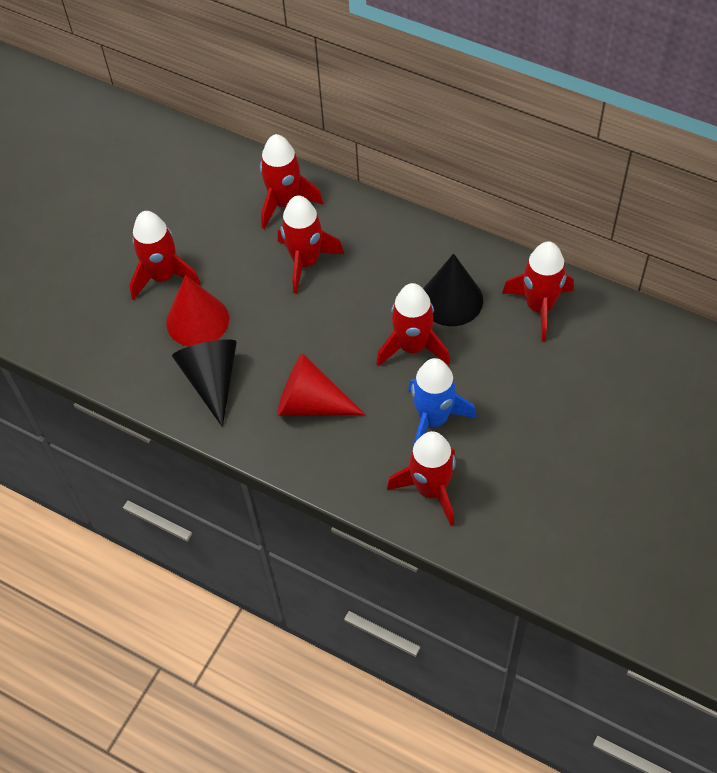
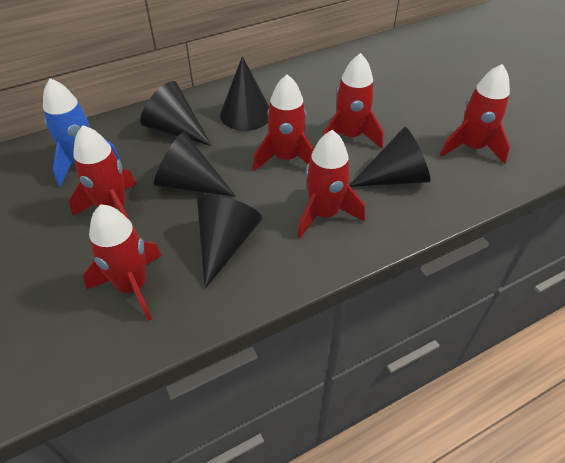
black cone: [172,339,237,427] [424,253,483,326] = 2 -> [140,81,212,146] [154,132,236,197] [197,195,262,289] [220,56,269,131] [349,127,431,187] = 5
red cone: [166,275,229,347] [277,353,365,416] = 2 -> none = 0

